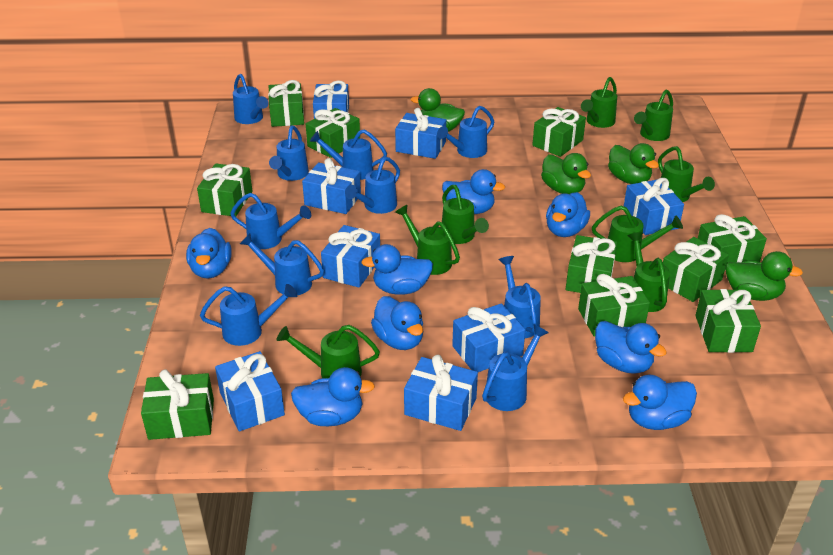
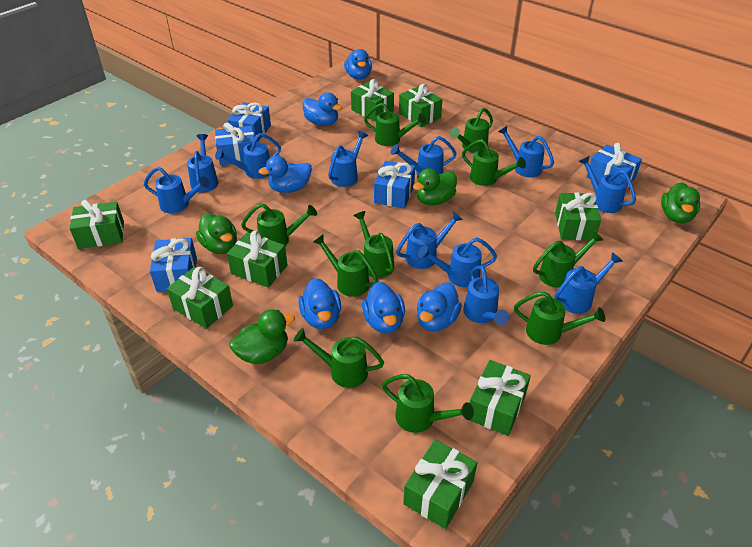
blue duck: [186,228,231,278] [291,367,375,426] [361,244,433,295] [371,296,423,350] [442,169,505,214] [546,192,590,237] [595,321,667,374] [623,375,697,430] = 8 -> [259,155,312,193] [298,278,341,329] [303,92,342,126] [344,49,372,80] [362,282,405,333] [417,283,462,332] = 6
blue gift: [215,351,285,431] [302,158,361,214] [313,80,349,119] [321,225,380,288] [395,108,446,159] [404,355,478,431] [452,303,525,372] [624,178,684,235] = 8 -> [150,238,197,292] [215,123,254,165] [228,102,271,142] [374,161,415,208] [587,143,642,187] = 5
blue watering can: [200,284,297,346] [230,193,311,249] [233,74,268,124] [240,233,324,295] [269,125,309,181] [310,129,387,180] [345,157,400,214] [437,106,494,158] [482,324,549,411] [498,256,541,338] = 10 -> [144,167,210,213] [187,134,218,192] [215,133,281,179] [328,131,368,187] [391,136,457,176] [396,211,463,269] [418,238,497,287] [463,265,509,325] [498,126,554,177] [554,252,623,314] [578,156,636,213] = 11
green gift: [141,369,214,440] [197,163,252,217] [268,80,304,127] [306,108,360,158] [532,107,586,157] [566,235,617,293] [578,274,650,337] [663,237,729,302] [695,289,761,353] [698,214,767,270] = 10 -> [70,200,124,249] [167,267,233,329] [227,231,287,288] [351,79,394,122] [399,84,442,127] [403,440,477,529] [470,360,531,436] [555,193,601,240] = 8
green watering can: [276,325,380,378] [395,205,460,275] [442,185,489,244] [581,77,617,128] [592,206,683,262] [628,232,670,312] [634,90,673,141] [658,146,715,202] = 8 -> [241,203,317,246] [294,328,384,388] [313,234,378,297] [353,211,394,278] [364,103,426,146] [382,374,474,433] [450,108,493,153] [462,139,526,186] [514,291,605,345] [533,231,603,288] = 10

